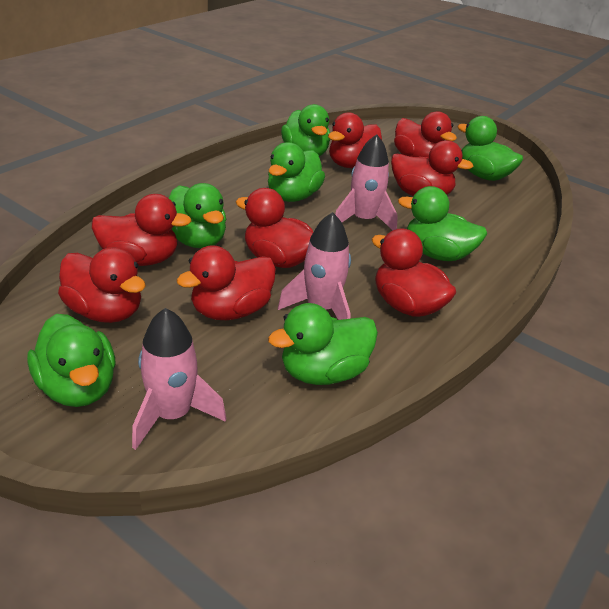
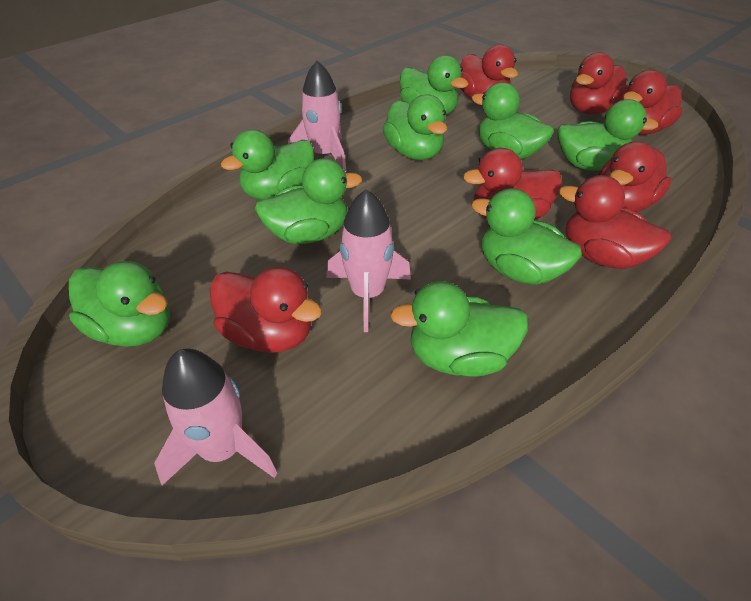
green duck: [27,314,116,407] [169,183,226,248] [268,142,325,202] [268,303,378,385] [281,104,330,156] [398,186,487,261] [457,116,523,181] = 7 -> [69,261,170,347] [221,130,314,200] [255,158,362,244] [383,94,447,160] [390,281,528,377] [400,55,468,115] [471,188,582,285] [472,82,554,160] [557,99,659,171] = 9
red duck: [58,247,146,323] [92,194,192,266] [177,245,276,320] [236,188,313,268] [328,112,382,168] [372,228,456,317] [391,140,474,196] [394,111,457,158] = 8 -> [210,267,322,353] [460,45,518,100] [463,148,562,220] [559,175,671,269] [570,52,628,114] [599,141,672,212] [623,70,682,135] = 7

